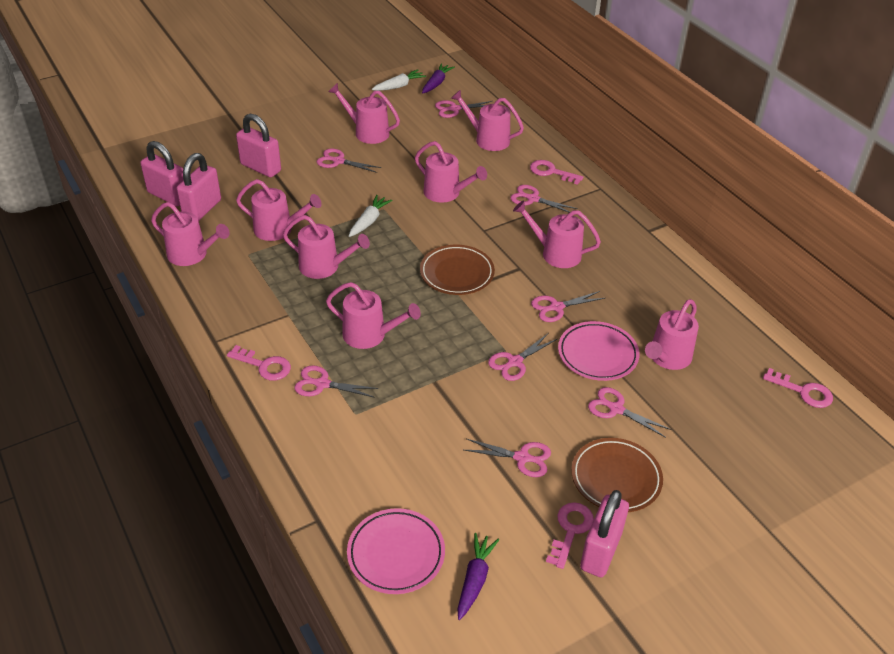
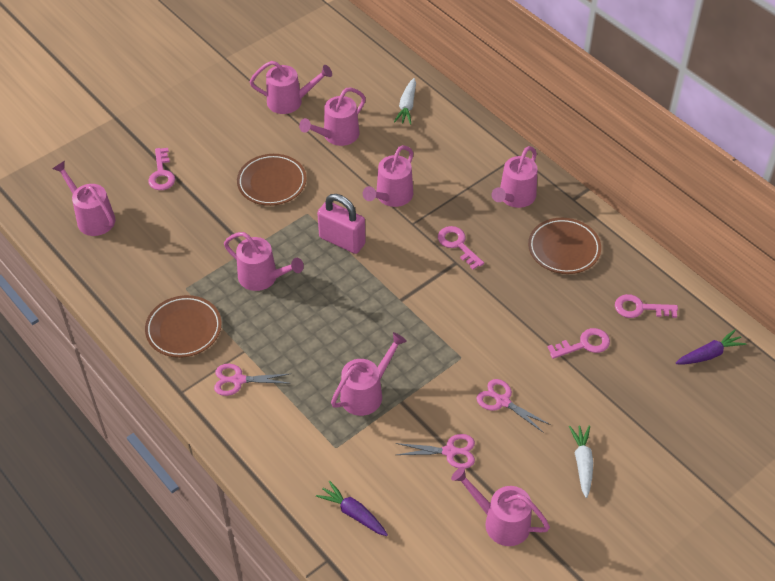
brown plate: [420,245,495,295] [571,438,663,512] = 2 -> [145,295,222,358] [237,154,307,206] [528,218,601,274] = 3
pink padlock: [140,141,184,206] [177,153,221,221] [236,114,281,177] [580,490,629,577] = 4 -> [317,194,366,254] = 1
pink plate: [347,508,445,594] [558,321,640,381] = 2 -> none = 0
pink scissors: [294,365,378,398] [317,149,381,173] [435,100,492,118] [464,439,551,477] [488,333,557,381] [511,185,578,213] [531,291,605,322] [588,387,672,438] = 8 -> [214,364,291,396] [396,434,475,469] [476,379,551,433] = 3
pink watering can: [151,202,230,266] [236,179,322,241] [283,215,370,279] [326,282,421,349] [328,83,400,144] [415,141,487,203] [451,90,524,151] [513,200,601,268] [645,299,699,370] = 9 -> [52,161,115,236] [224,232,304,291] [250,61,332,114] [299,88,366,146] [331,332,407,416] [363,145,413,207] [451,467,550,546] [492,146,538,208] = 8

